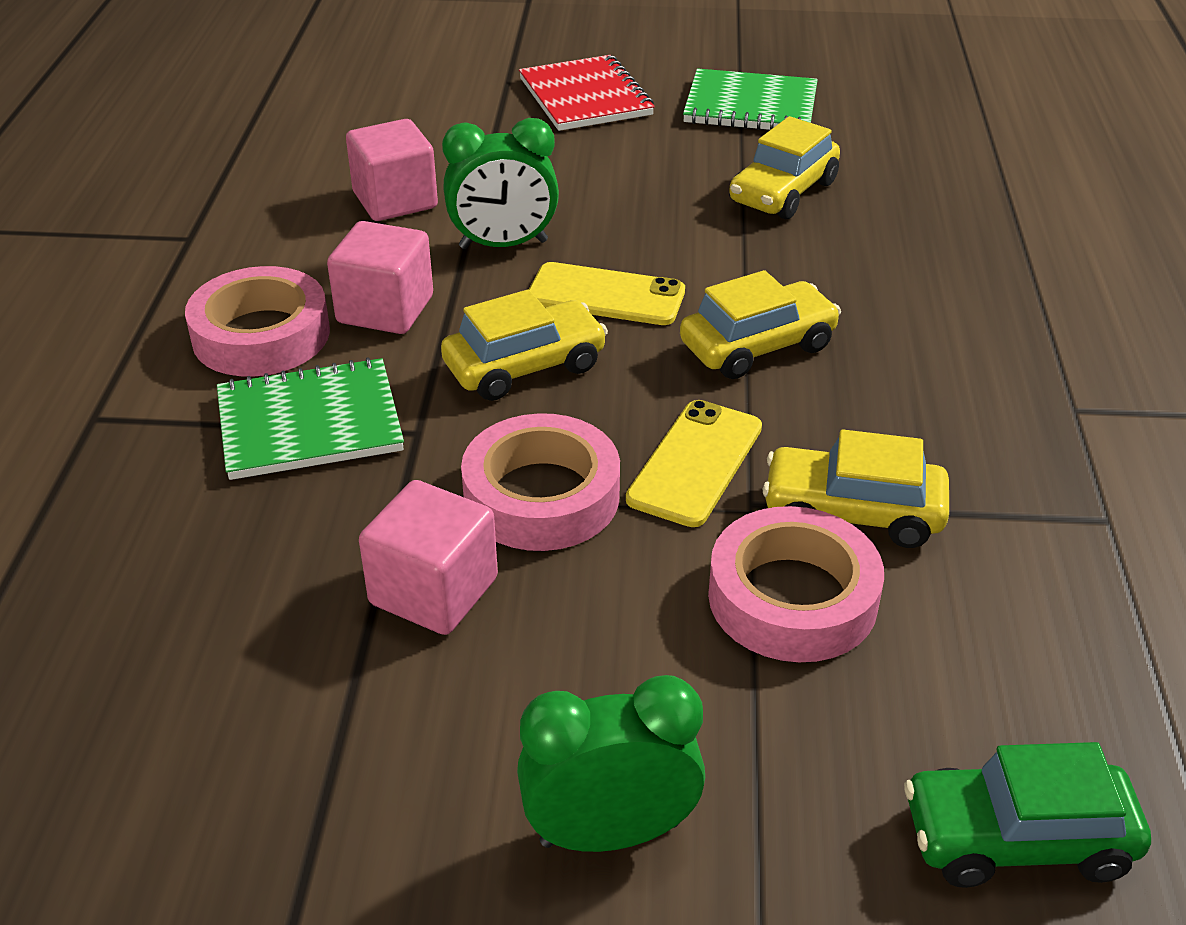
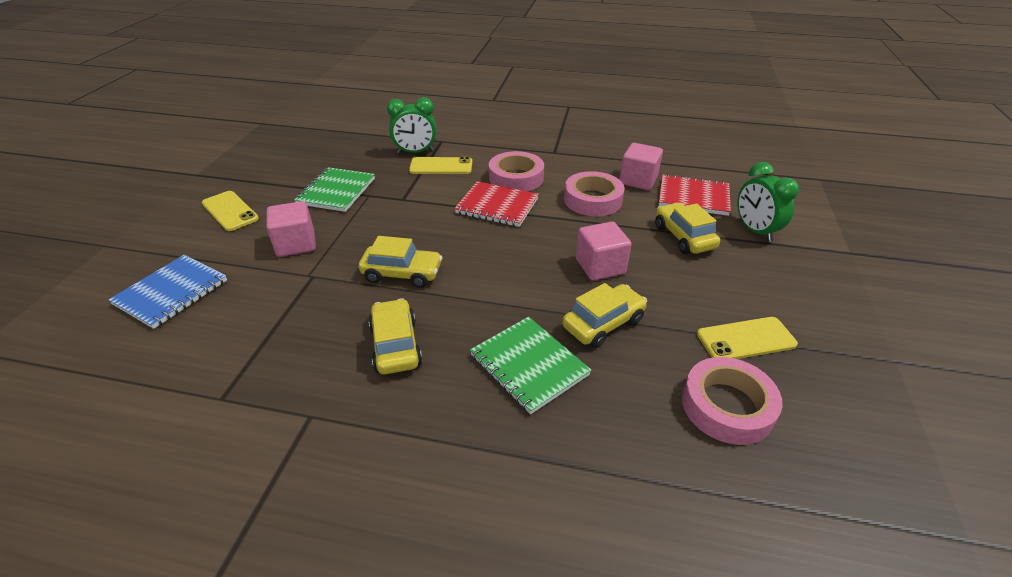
blue notebook: none = 0 -> [108,255,227,329] = 1
green car: [904,742,1151,888] = 1 -> none = 0
red notebook: [519,55,655,131] = 1 -> [454,181,539,227] [659,174,731,216] = 2
yellow phone: [529,262,685,325] [626,400,762,527] = 2 -> [202,191,259,231] [409,157,472,174] [697,317,798,359] = 3

